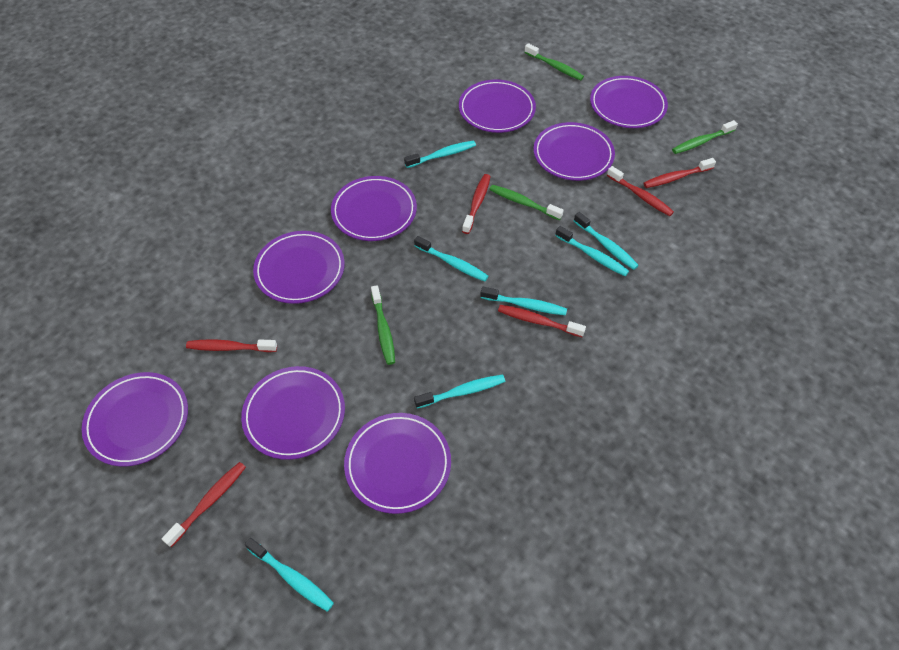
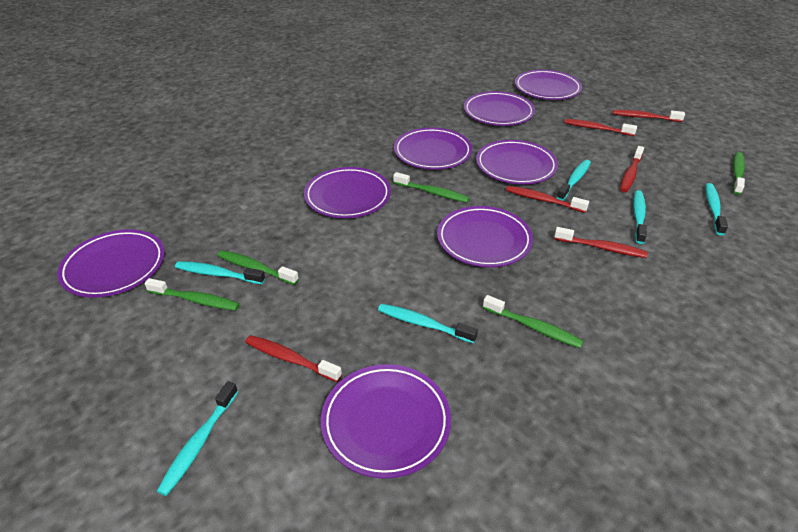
green toothbrush: [371,285,395,365] [489,185,564,220] [524,43,584,80] [672,120,738,154] = 4 -> [145,278,240,311] [218,250,299,285] [393,172,469,203] [483,295,583,348] [733,152,745,195] = 5
turquoise toothbrush: [245,538,334,612] [404,140,476,168] [414,236,489,282] [414,375,505,408] [480,287,567,315] [555,226,629,276] [574,212,639,270] = 7 -> [157,381,238,496] [175,261,265,284] [378,304,478,343] [557,159,591,201] [633,190,647,244] [705,183,728,235] = 6

